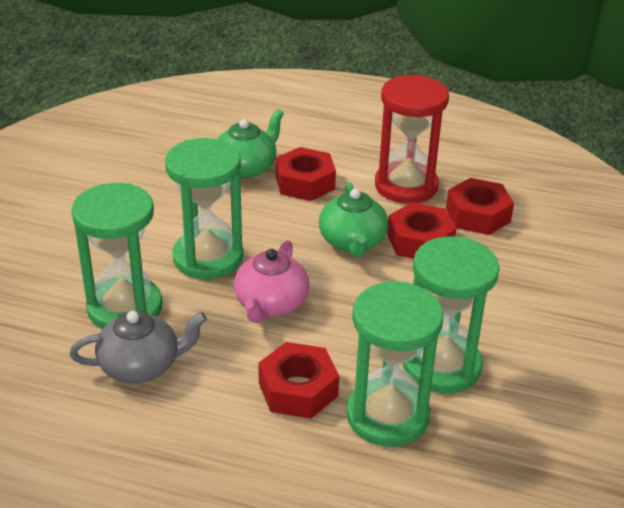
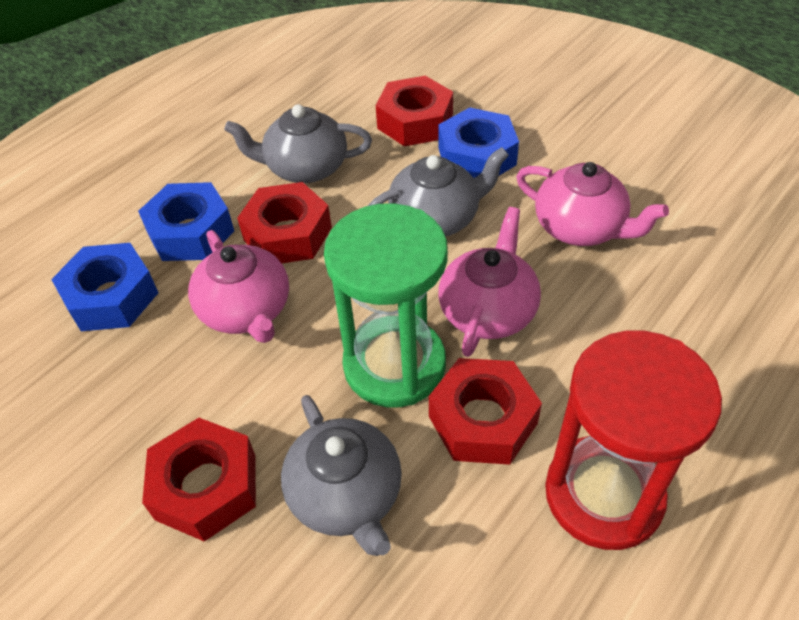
blue nut: none = 0 -> [51,243,159,331] [138,182,234,261] [438,107,519,178] = 3
green hourglass: [71,183,162,329] [165,138,243,279] [346,281,444,447] [403,236,500,393] = 4 -> [324,203,448,408] = 1
green teapot: [217,109,284,179] [319,182,388,258] = 2 -> none = 0
grey teapot: [69,311,207,383] = 1 -> [224,104,372,183] [281,395,402,556] [368,147,509,237] = 3
pink teapot: [234,241,309,323] = 1 -> [188,230,289,343] [438,207,541,357] [516,162,669,246] = 3

